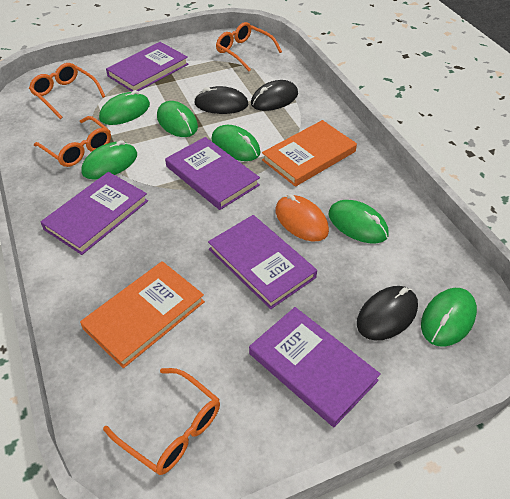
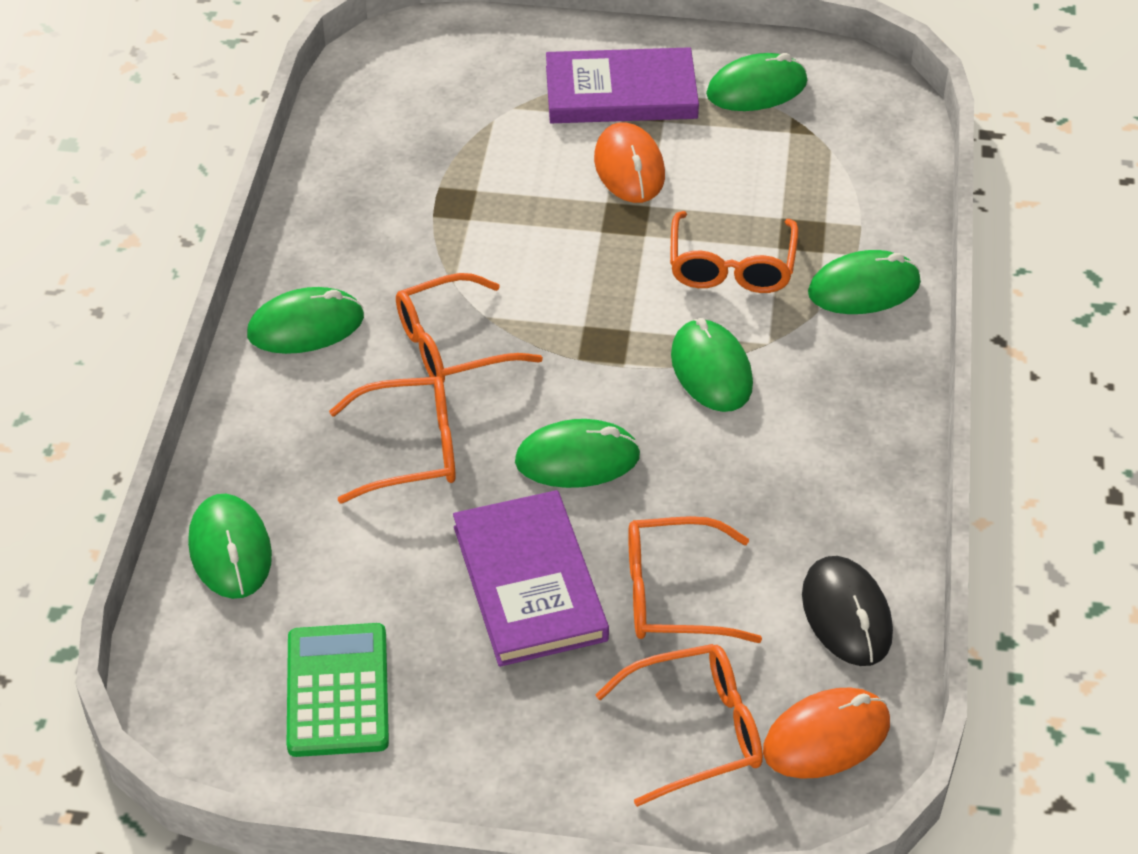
black mouse: [194,86,249,114] [251,80,298,111] [357,286,418,340] = 3 -> [802,556,893,666] = 1
green calculator: none = 0 -> [287,623,389,757] = 1
orange book: [80,261,205,368] [262,120,357,187] = 2 -> none = 0
orange glasses: [29,63,106,119] [34,116,111,167] [103,368,220,475] [216,22,282,71] = 4 -> [329,377,456,504] [396,273,543,383] [595,644,763,807] [628,516,762,643] [670,211,798,293] = 5
orange mouse: [275,194,329,242] = 1 -> [594,122,665,203] [763,687,890,779] = 2
purple book: [41,172,148,255] [106,42,188,91] [165,137,260,210] [208,215,317,309] [249,307,381,427] = 5 -> [453,490,609,667] [546,47,699,123] = 2

